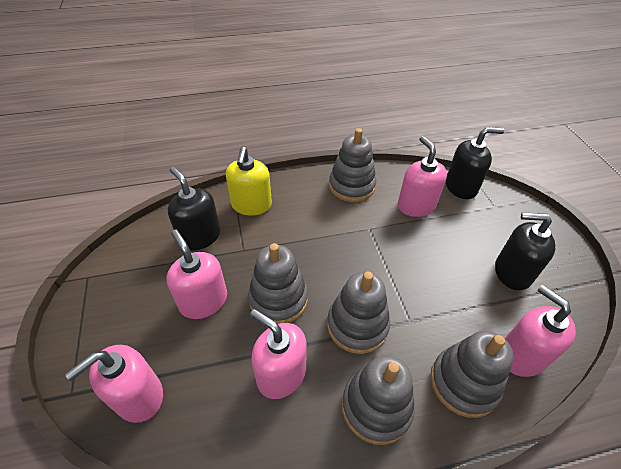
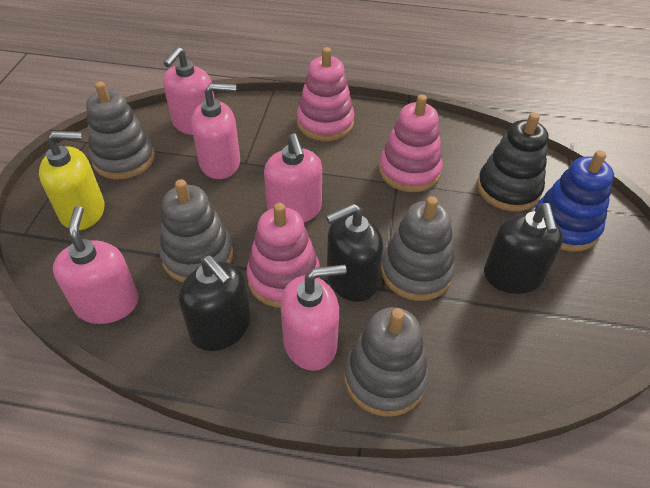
black stacking toy: none = 0 -> [477,113,549,211] = 1
blue stacking toy: none = 0 -> [534,150,614,252] = 1
grey stacking toy: [248,243,308,324] [327,271,390,354] [329,128,376,202] [342,355,415,445] [430,331,514,418] = 5 -> [86,81,155,179] [159,179,233,282] [344,307,429,417] [381,196,455,301] = 4
pink stacking toy: none = 0 -> [246,203,320,308] [297,47,355,141] [379,95,443,192] = 3

